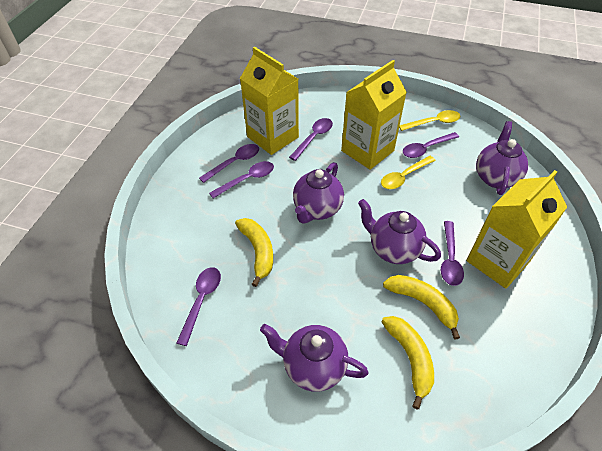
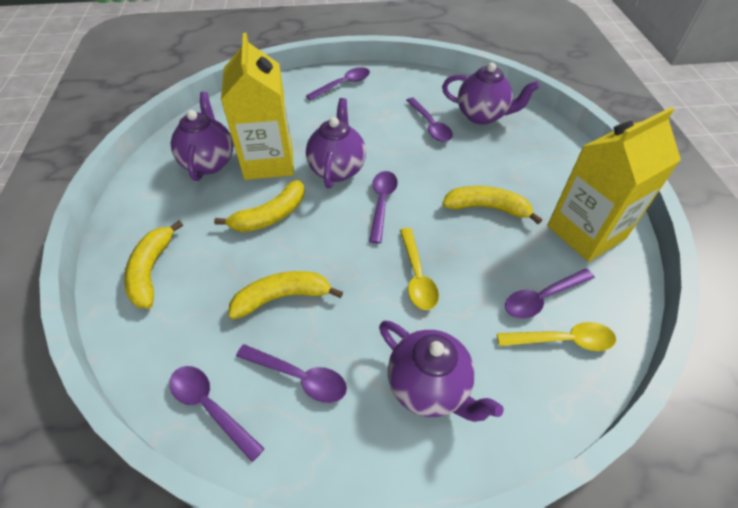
yellow banana: [235,218,273,287] [381,316,434,409] [383,275,460,339] = 3 -> [124,221,183,309] [214,180,305,232] [228,271,343,320] [442,186,542,224] = 4
yellow carton: [240,47,299,155] [341,60,407,170] [466,170,567,289] = 3 -> [221,33,294,180] [547,107,681,262] = 2

